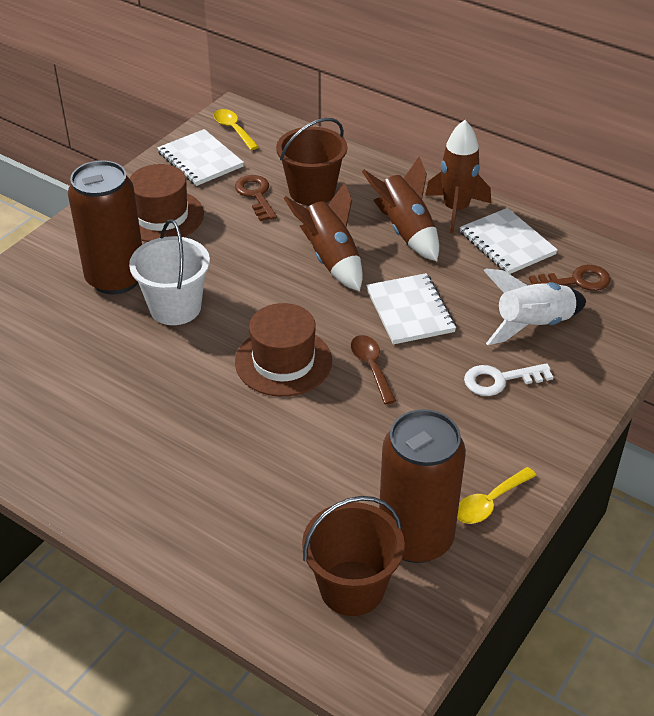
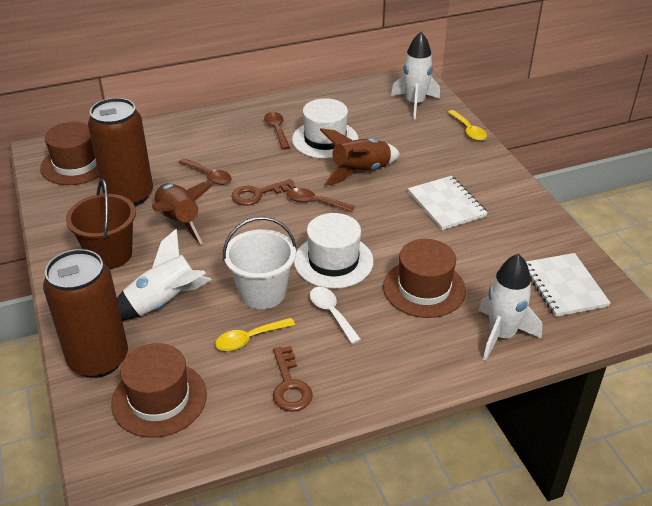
brown bucket: [276,118,347,205] [302,496,405,616] = 2 -> [66,179,136,269] = 1
brown hat: [129,164,204,242] [235,303,332,397] = 2 -> [40,122,99,185] [111,343,207,438] [383,239,466,318] = 3
brown rocket: [284,182,363,291] [362,157,439,261] [425,120,491,233] = 3 -> [152,182,213,245] [320,128,400,186] = 2
brown spoon: [351,335,396,404] = 1 -> [179,158,232,185] [264,112,290,150] [287,188,355,212] = 3
white hat: none = 0 -> [292,98,359,159] [294,213,374,289] = 2
white key: [464,363,553,396] = 1 -> none = 0
white notebook: [157,129,244,186] [366,273,456,345] [460,208,558,274] = 3 -> [408,176,488,230] [526,253,611,317] = 2
white rocket: [483,268,586,345] = 1 -> [117,228,211,321] [391,32,440,119] [478,253,542,361] = 3
white spoon: none = 0 -> [310,287,361,344] = 1

